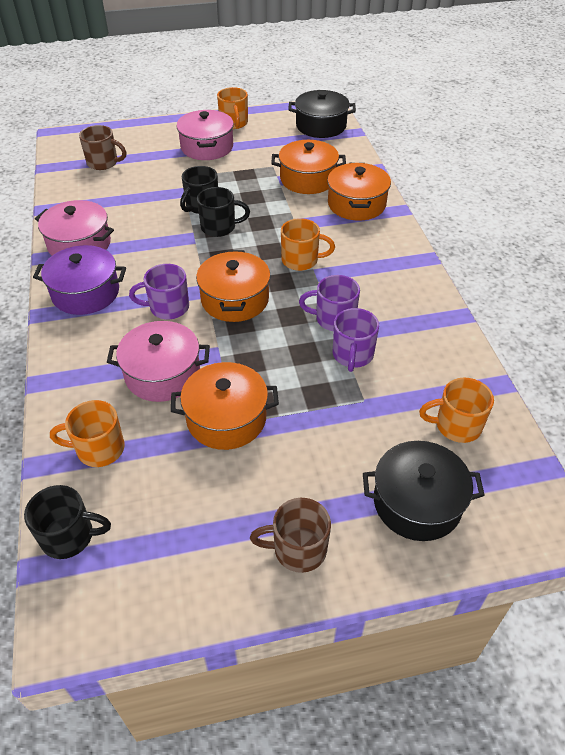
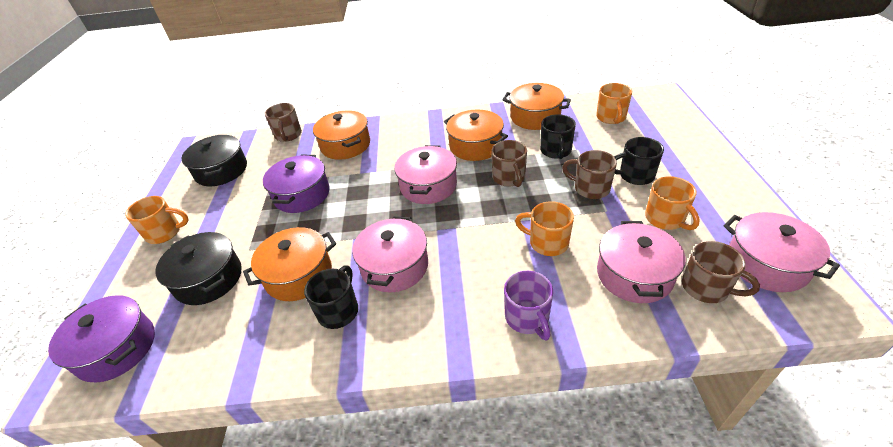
brown mug: [79,125,127,170] [250,498,331,573] = 2 -> [265,103,302,142] [491,140,527,187] [562,150,617,199] [682,241,760,303] = 4
pink pot: [35,200,114,256] [107,321,210,402] [176,110,234,160] = 3 -> [352,216,428,292] [394,145,457,204] [597,221,686,303] [724,212,840,292] = 4
purple mug: [129,264,189,319] [299,275,360,331] [333,308,379,372] = 3 -> [504,271,553,341] = 1
purple pot: [33,245,126,315] = 1 -> [48,295,155,383] [263,155,330,213] = 2

